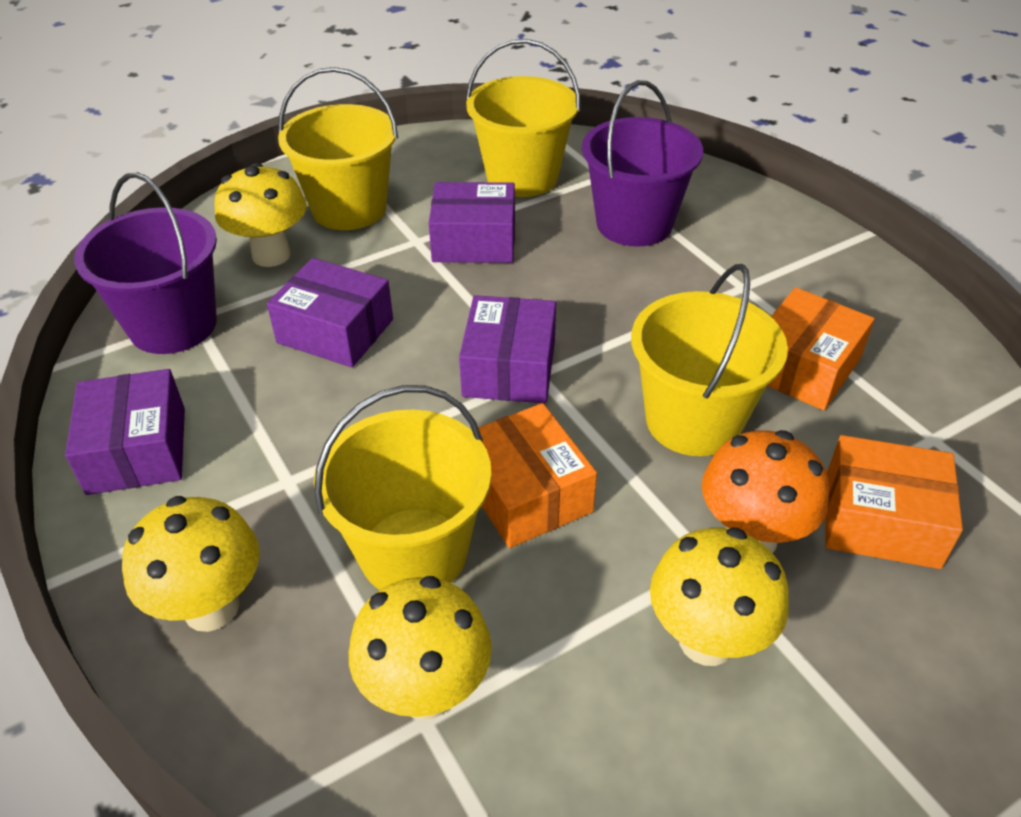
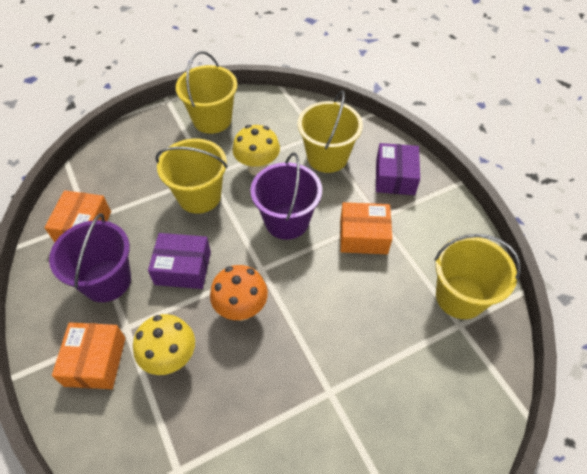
purple box: [65,369,185,495] [267,258,393,367] [429,182,515,263] [459,295,556,403] = 4 -> [148,233,211,289] [376,143,420,195] = 2
yellow mushroom: [122,496,260,632] [214,163,306,267] [349,576,492,720] [650,527,789,666] = 4 -> [133,314,195,375] [232,125,280,176] = 2

